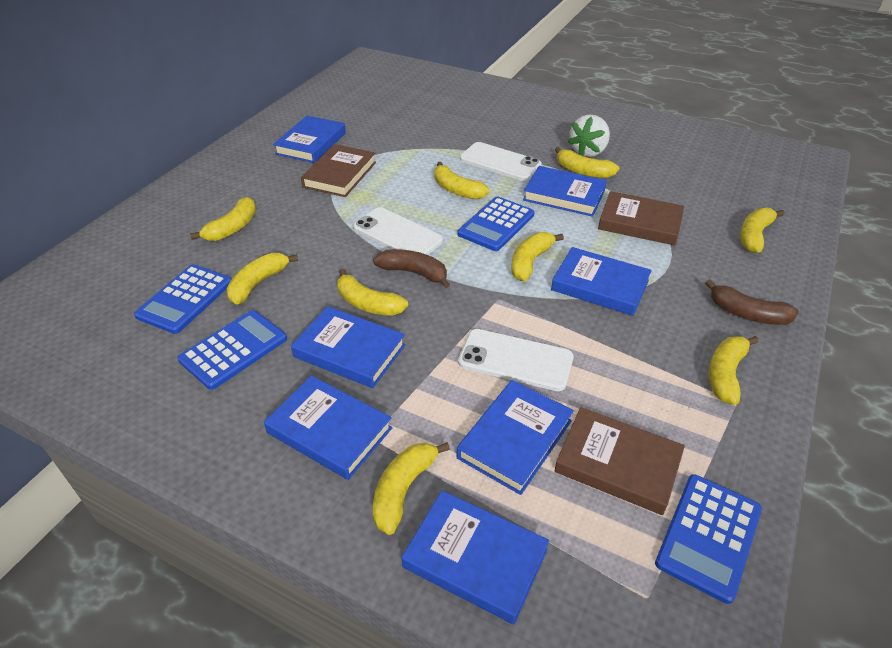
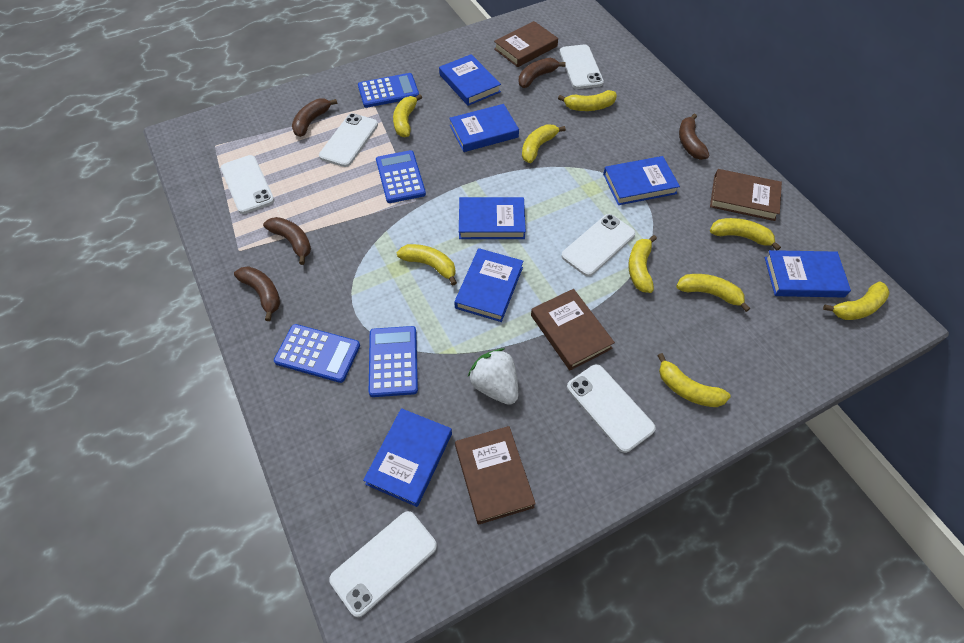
brown banana: [373,249,450,288] [705,279,799,325] = 2 -> [234,266,280,321] [263,217,311,265] [292,98,337,137] [519,58,566,88] [679,114,709,160] = 5
brown book: [301,144,376,197] [554,407,685,515] [598,191,684,245] = 3 -> [455,426,536,525] [494,21,558,67] [531,289,615,370] [710,169,782,221] = 4
white phone: [353,207,443,255] [458,329,574,391] [460,142,542,181] = 3 -> [221,155,275,214] [319,113,378,167] [329,511,437,617] [560,44,604,89] [561,214,636,276] [567,364,656,453] = 6

